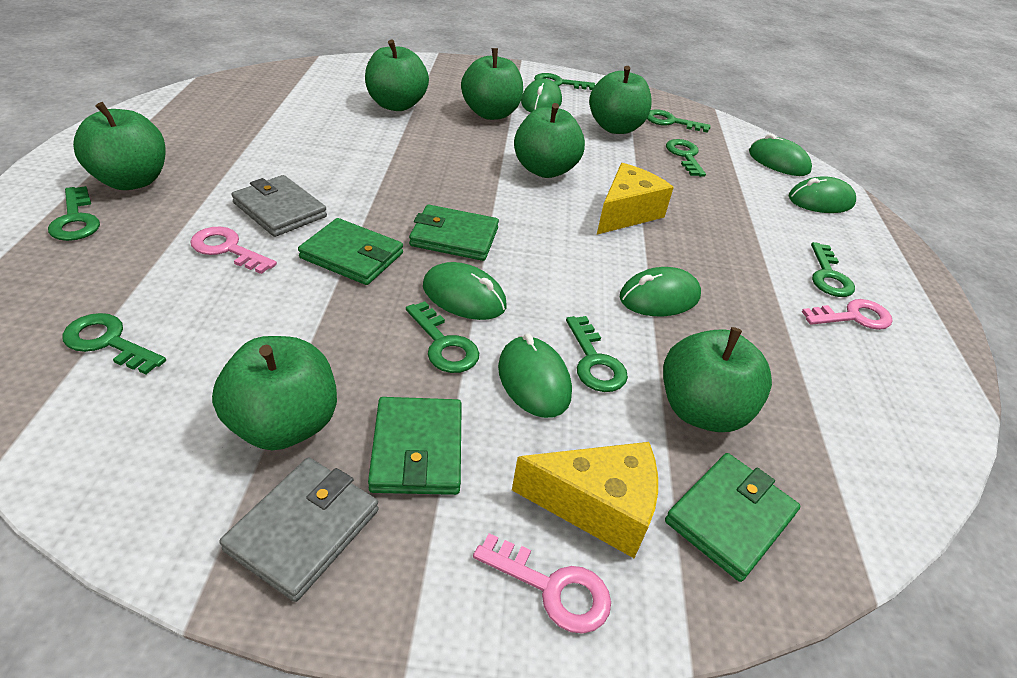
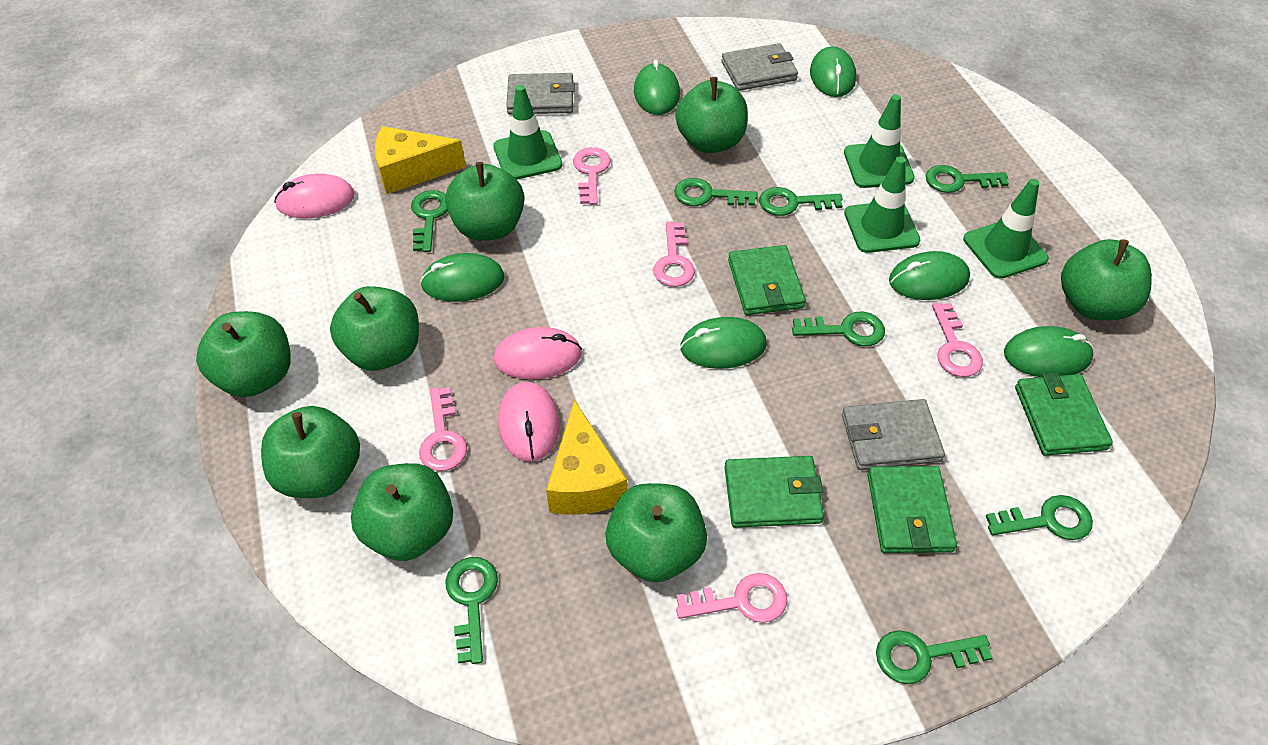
green apple: [73,102,166,190] [212,336,337,450] [365,40,429,111] [461,48,523,120] [514,103,585,178] [589,66,652,134] [663,327,772,432] = 7 -> [196,311,291,397] [261,406,360,498] [330,286,419,371] [351,463,453,561] [445,162,525,241] [606,483,707,583] [676,77,748,153] [1061,239,1152,320] = 8
green traffic cone: none = 0 -> [493,85,562,180] [844,94,915,188] [844,156,920,253] [963,179,1049,279] = 4
grey wallet: [219,458,379,602] [231,175,327,237] = 2 -> [506,73,575,114] [721,43,798,91] [842,399,945,470] = 3
pink key: [190,227,277,274] [473,533,611,634] [802,299,892,330] = 3 -> [419,387,467,471] [573,147,611,205] [653,221,695,287] [676,573,787,623] [932,303,983,377] = 5
pink mouse: none = 0 -> [274,173,355,219] [494,327,582,380] [498,382,559,462] = 3

